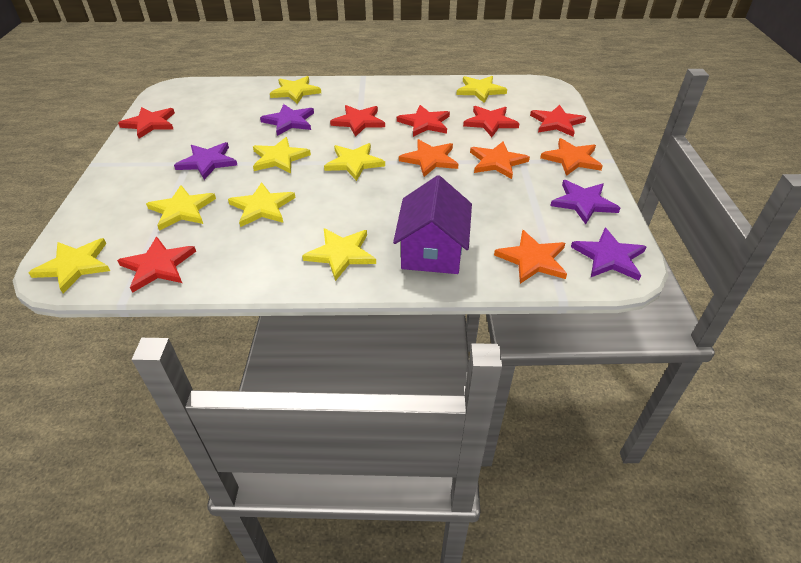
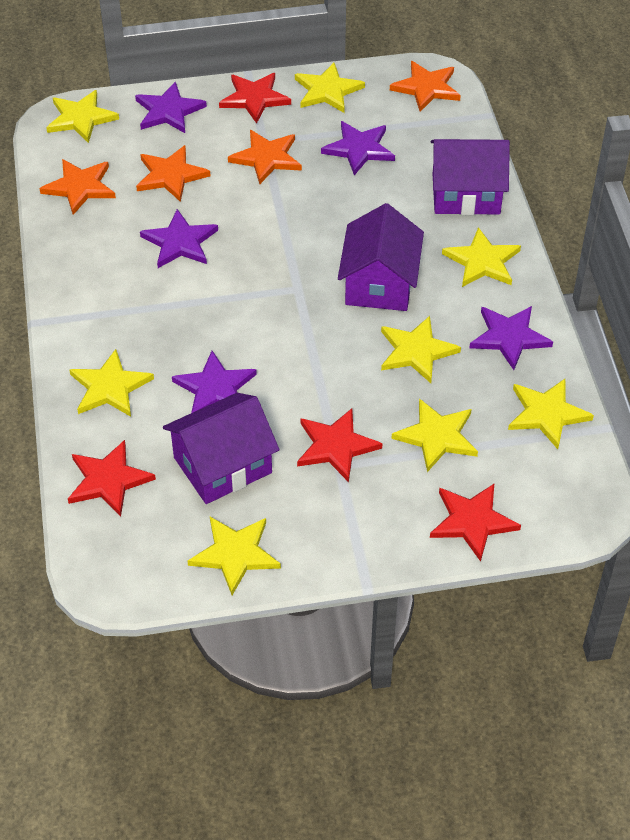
purple house: [393,175,472,274] = 1 -> [163,393,279,504] [338,203,424,311] [431,139,510,215] = 3
purple star: [174,142,237,180] [260,104,314,136] [550,180,620,224] [571,228,647,281] = 4 -> [135,82,207,133] [140,209,218,268] [172,351,257,413] [321,121,395,175] [469,306,553,370] = 5
red star: [117,237,196,293] [118,107,175,139] [330,105,385,137] [397,105,450,137] [463,106,520,137] [530,105,586,137] = 6 -> [68,440,156,516] [219,73,291,123] [297,408,383,482] [430,484,521,562] = 4

